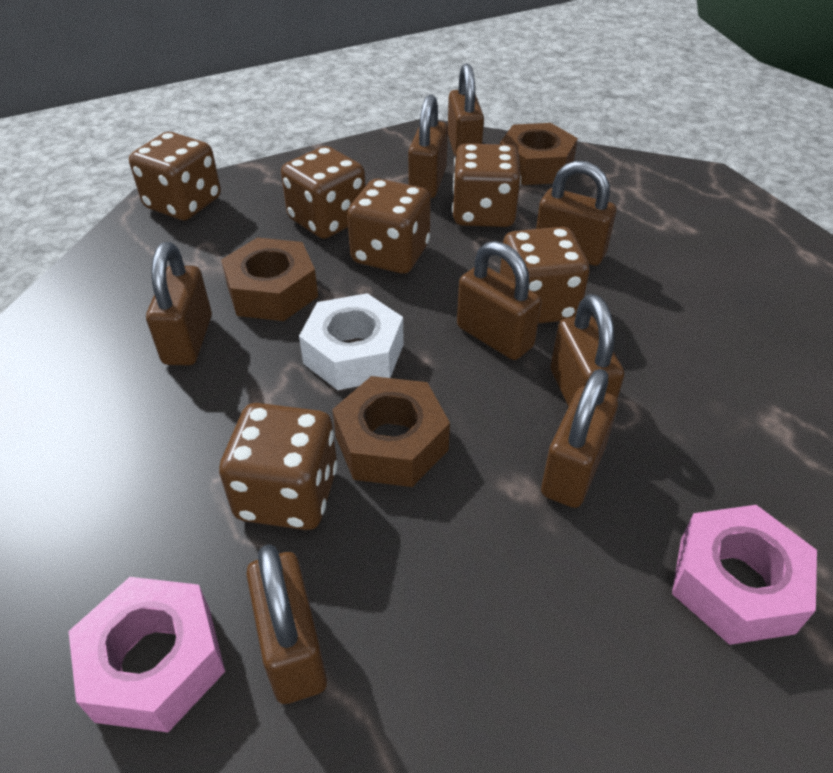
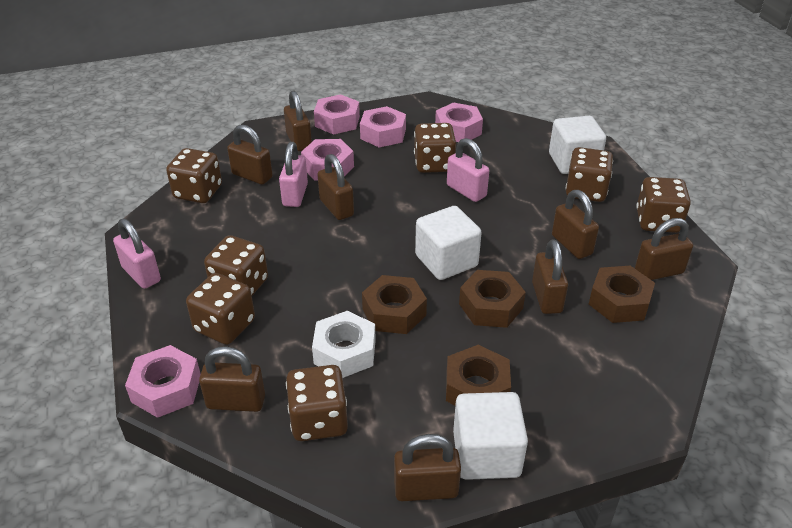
brown dice: [129,132,221,220] [219,403,338,530] [281,146,366,239] [347,178,431,274] [452,143,521,227] [500,227,589,324] = 6 -> [166,148,222,203] [186,273,255,345] [204,235,268,296] [286,365,348,441] [414,123,456,173] [566,147,613,202] [636,177,691,233] = 7
brown nut: [221,238,318,321] [332,376,450,487] [500,123,578,185] = 3 -> [362,275,427,334] [446,345,511,405] [459,270,526,328] [589,266,655,323] = 4
pink nut: [68,577,225,732] [672,505,817,645] = 2 -> [125,345,201,418] [301,139,354,181] [314,94,360,135] [360,106,406,148] [435,102,483,142] = 5
pink padlock: none = 0 -> [113,218,161,289] [279,142,308,207] [447,138,489,202] = 3
white cube: none = 0 -> [415,206,482,280] [453,392,528,480] [549,116,606,174] = 3

